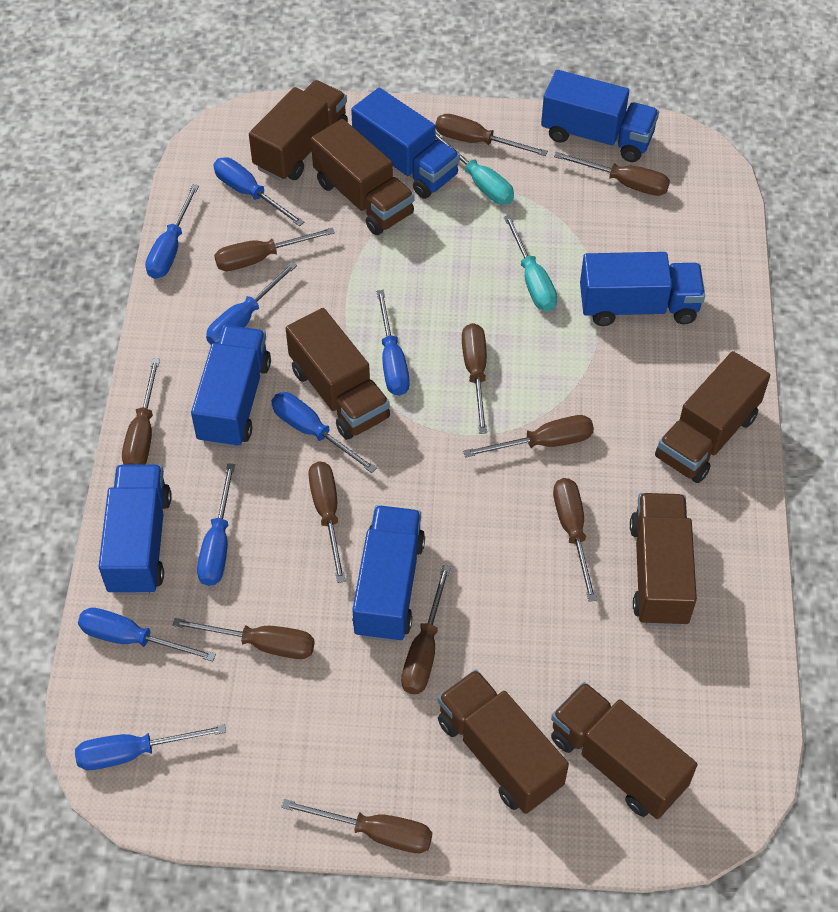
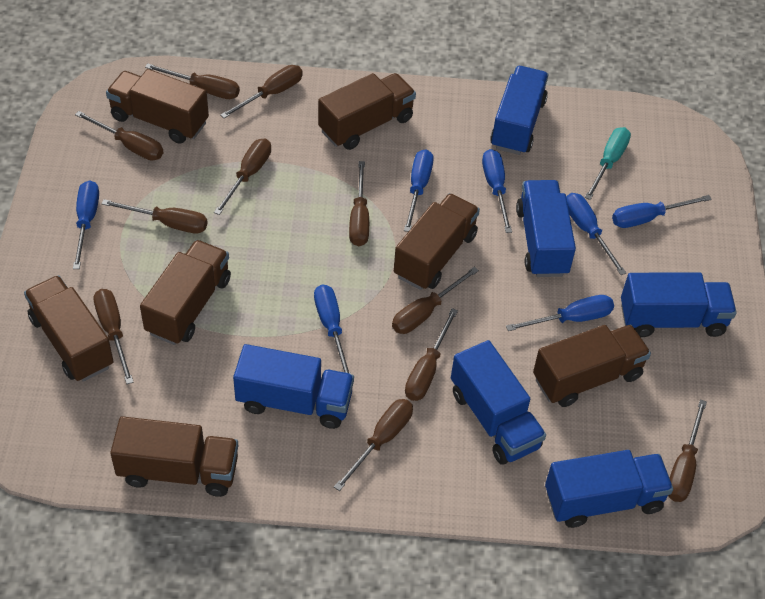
blue screwdriver: [75,724,226,770] [78,608,216,662] [145,184,199,279] [197,463,235,586] [206,262,297,344] [213,157,304,226] [271,392,377,473] [376,290,410,396] = 8 -> [73,180,99,269] [314,284,351,374] [404,149,434,232] [482,149,512,233] [506,295,614,331] [566,193,626,275] [612,195,712,228] = 7
turquoise screwdriver: [435,132,514,205] [504,215,557,311] = 2 -> [585,127,631,200] = 1

